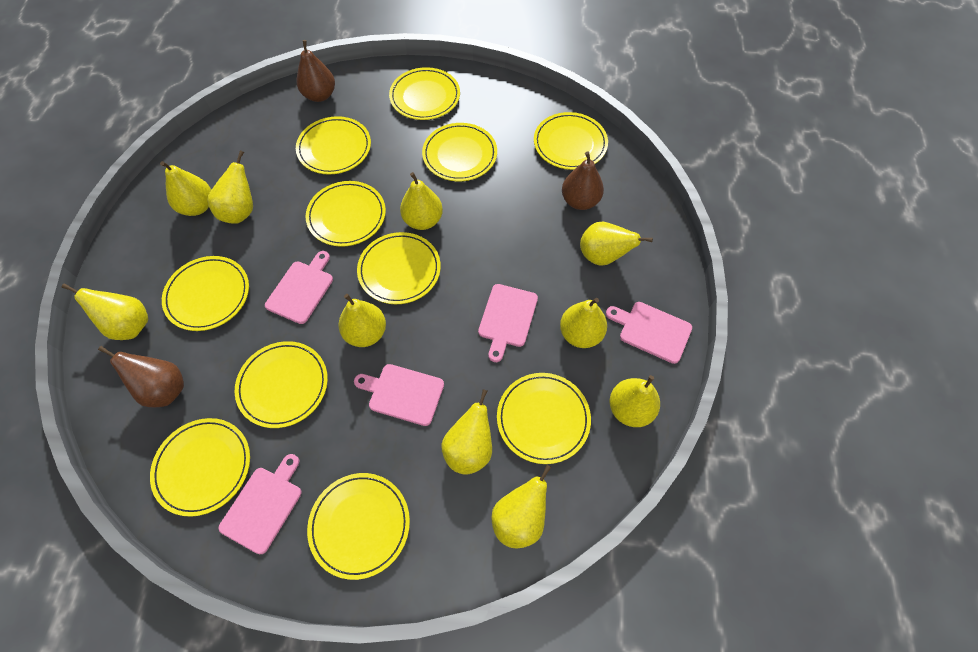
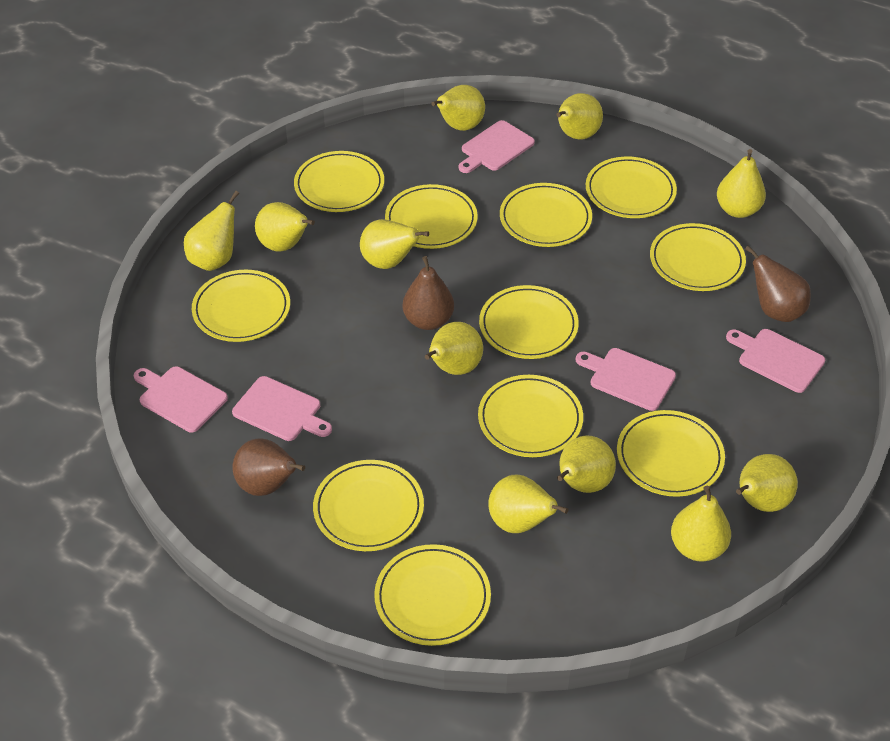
yellow pear: [62,283,148,340] [160,161,211,216] [207,151,253,224] [339,294,386,347] [400,172,443,230] [441,389,492,475] [491,465,551,548] [560,298,607,348] [580,222,653,266] [610,375,660,427] = 10 -> [184,191,239,271] [255,202,315,252] [360,219,430,269] [425,322,483,375] [431,85,485,131] [488,475,569,533] [556,93,603,140] [557,435,616,493] [671,486,731,561] [717,149,766,218] [736,454,798,512] = 11

